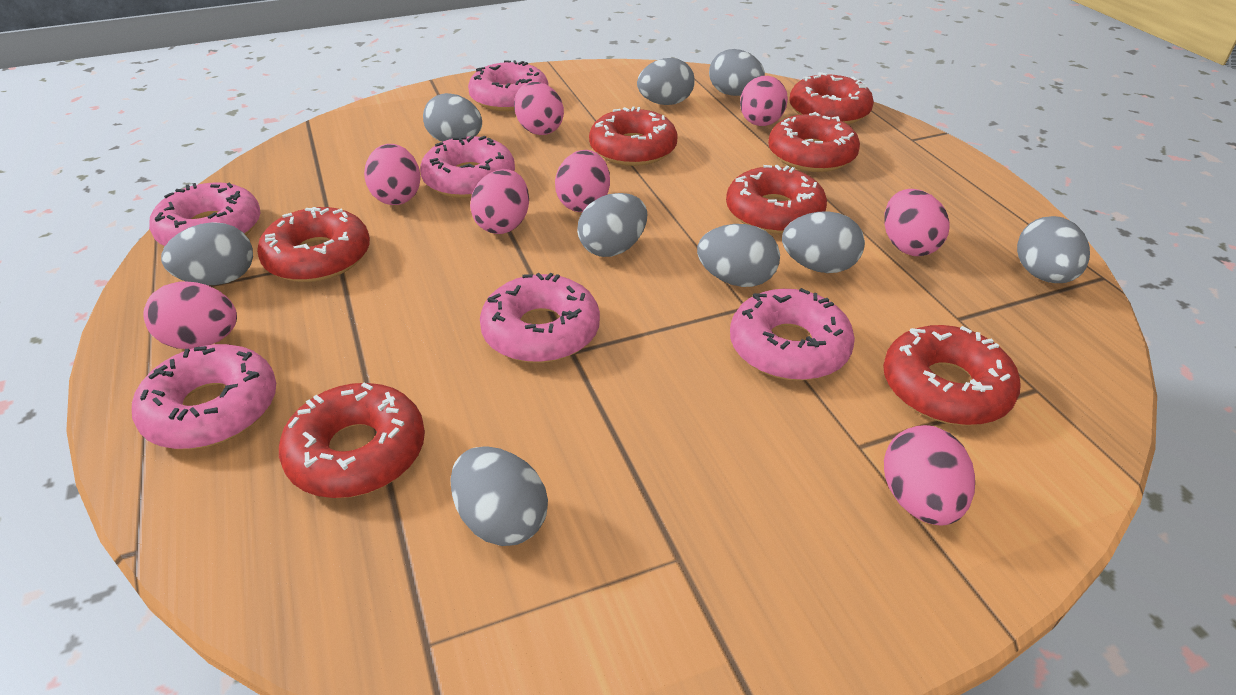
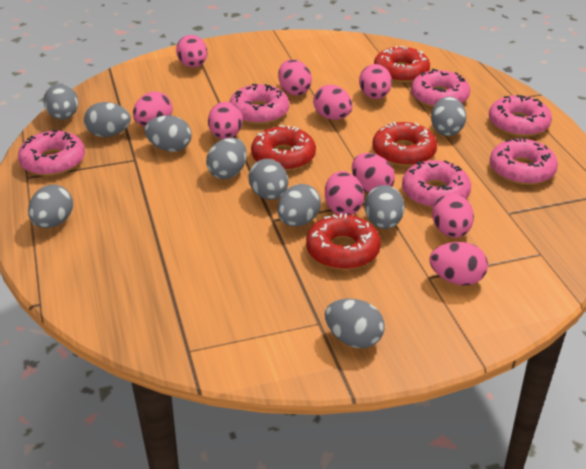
grey egg: [161,222,253,285] [423,93,482,142] [450,447,548,546] [577,193,647,257] [637,58,695,105] [697,224,780,287] [709,49,765,96] [782,211,865,273] [1017,216,1090,283] = 9 -> [28,185,73,228] [44,84,78,120] [84,102,131,137] [144,115,192,152] [206,138,247,179] [248,159,288,200] [278,184,321,227] [325,299,385,348] [365,185,405,229] [431,96,466,136] = 10
pink egg: [143,281,237,349] [364,144,421,205] [470,169,529,234] [514,82,564,135] [555,150,610,212] [740,76,788,126] [884,189,950,256] [884,425,975,526] = 8 -> [133,91,173,127] [176,35,207,67] [208,102,243,139] [278,59,312,96] [313,85,352,120] [325,171,364,215] [352,153,395,193] [359,64,392,99] [430,242,488,285] [432,193,474,238] = 10
red donut: [257,207,370,282] [279,383,425,498] [589,107,677,166] [726,165,827,234] [768,112,860,172] [789,72,874,124] [883,325,1021,426] = 7 -> [251,125,316,171] [306,213,381,270] [372,122,437,166] [374,46,430,83] = 4

